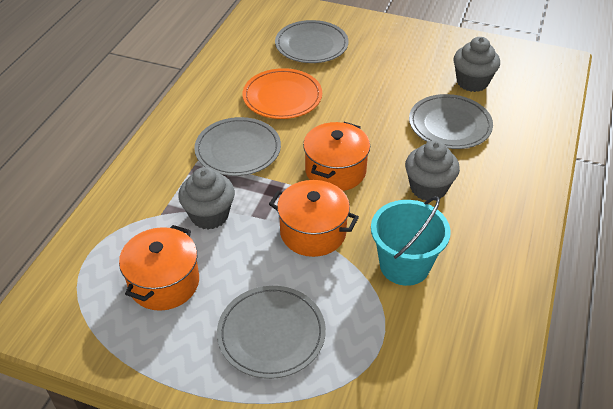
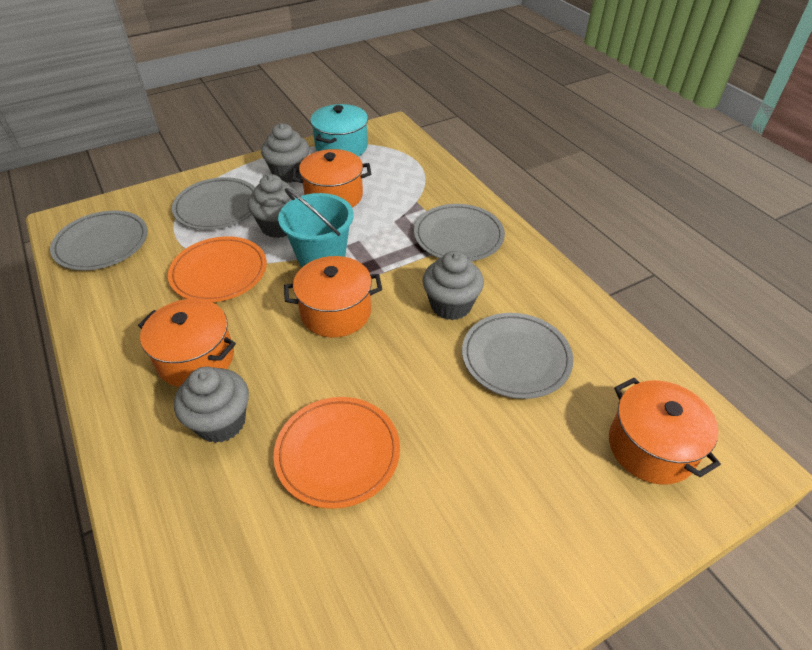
grey cupcake: [178,167,235,230] [405,140,460,201] [453,37,500,92] = 3 -> [174,367,249,443] [248,174,300,238] [261,123,310,183] [423,251,484,320] = 4
orange plate: [243,68,322,119] = 1 -> [168,236,267,302] [274,397,400,509] = 2
orange pot: [119,225,199,311] [269,180,359,257] [303,122,370,191] = 3 -> [138,299,236,387] [284,256,382,338] [292,149,371,208] [609,378,721,484] = 4
turquoise pot: none = 0 -> [310,104,368,156] = 1

